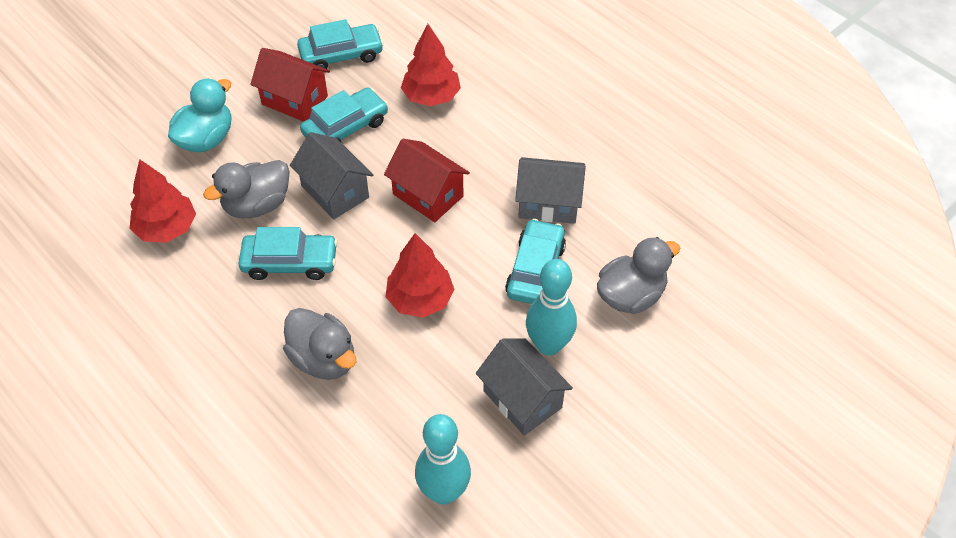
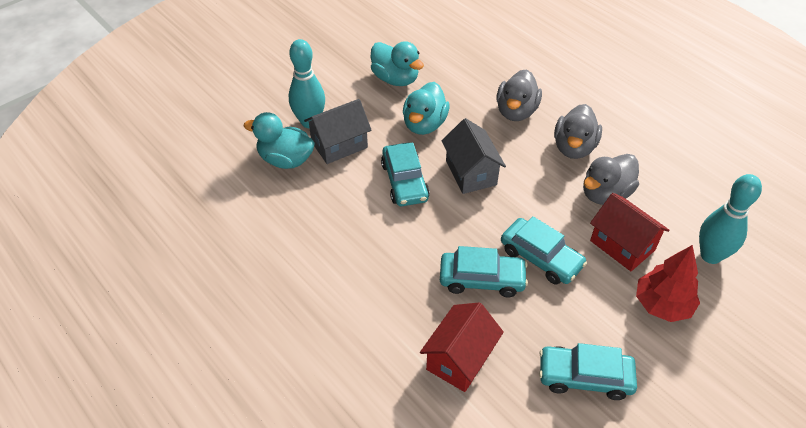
grey house: [290,132,373,219] [476,338,573,436] [515,157,586,224] = 3 -> [304,99,372,164] [442,118,506,194] = 2
red tree: [130,159,196,243] [386,233,455,318] [401,24,461,106] = 3 -> [636,245,700,322] = 1
turquoise duck: [168,78,232,152] = 1 -> [244,112,315,169] [371,41,424,86] [403,82,450,135] = 3

